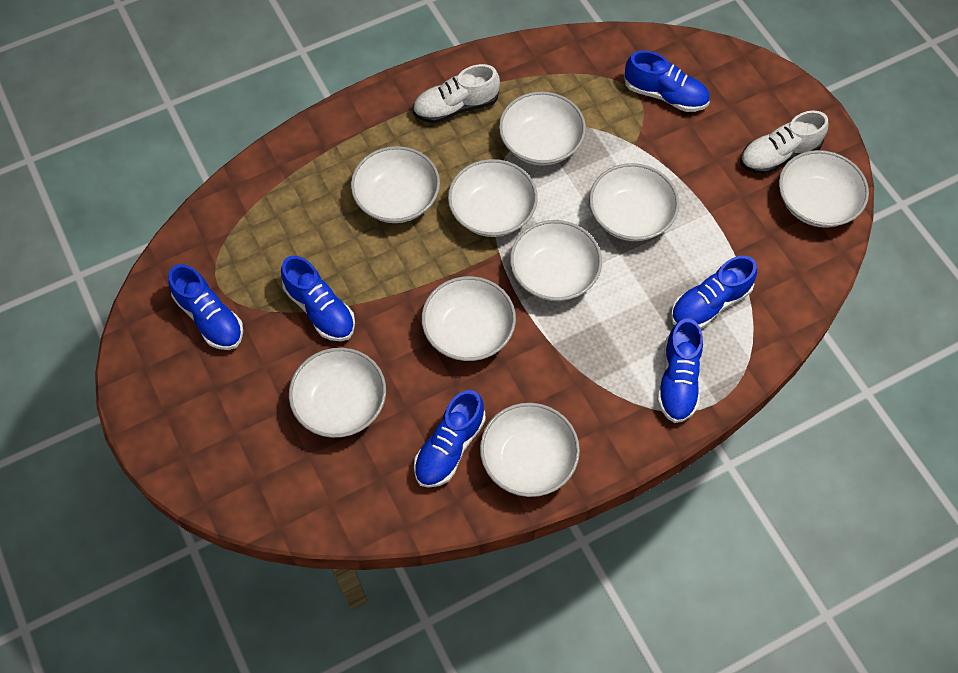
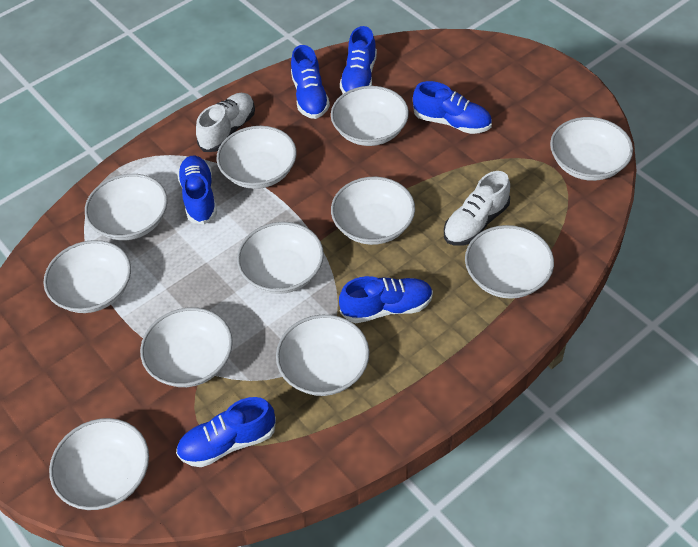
white bowl: [289,348,386,438] [351,146,440,223] [422,276,516,361] [448,159,538,237] [480,403,580,497] [499,91,586,166] [510,220,602,301] [589,163,679,241] [779,150,869,228] = 9 -> [44,240,131,313] [49,418,149,510] [85,174,168,240] [140,307,233,387] [217,126,297,189] [237,222,324,294] [276,315,369,396] [331,86,409,146] [331,177,415,245] [465,225,554,299] [550,117,633,181] = 11

